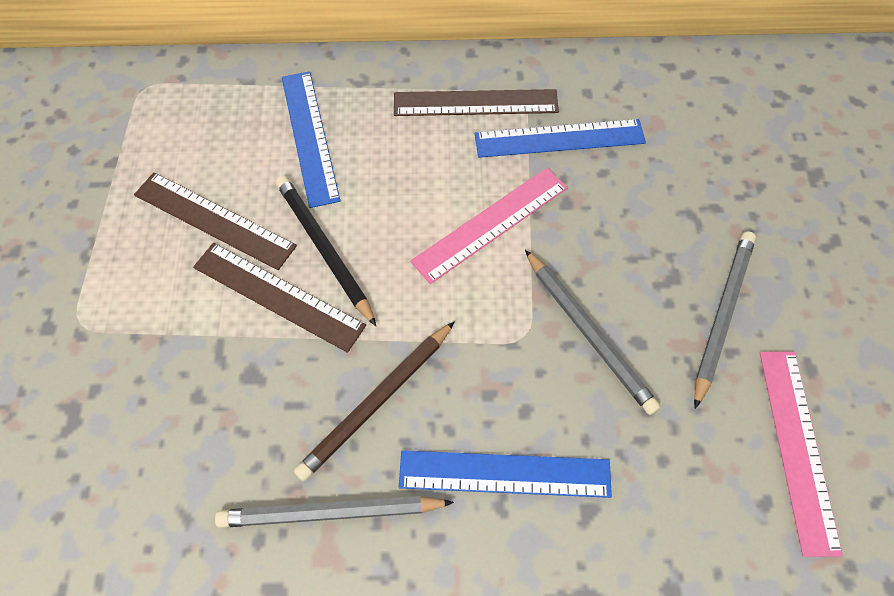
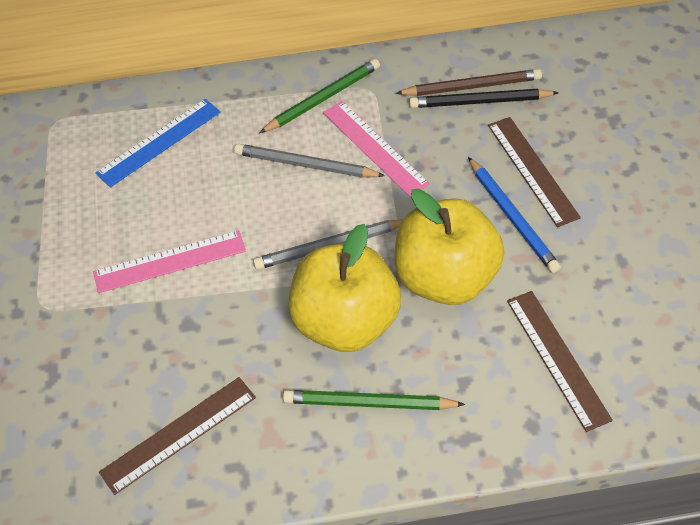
blue pencil: none = 0 -> [468,157,561,273] = 1
blue ruler: [282,71,340,208] [399,450,612,498] [475,119,646,158] = 3 -> [95,99,220,187] = 1
green pencil: none = 0 -> [260,59,380,133] [283,390,465,410] = 2
grey pencil: [215,496,454,528] [525,250,661,415] [694,231,756,409] = 3 -> [234,144,385,178] [253,219,403,270] = 2
yellow apple: none = 0 -> [288,224,401,352] [395,189,505,305] = 2

